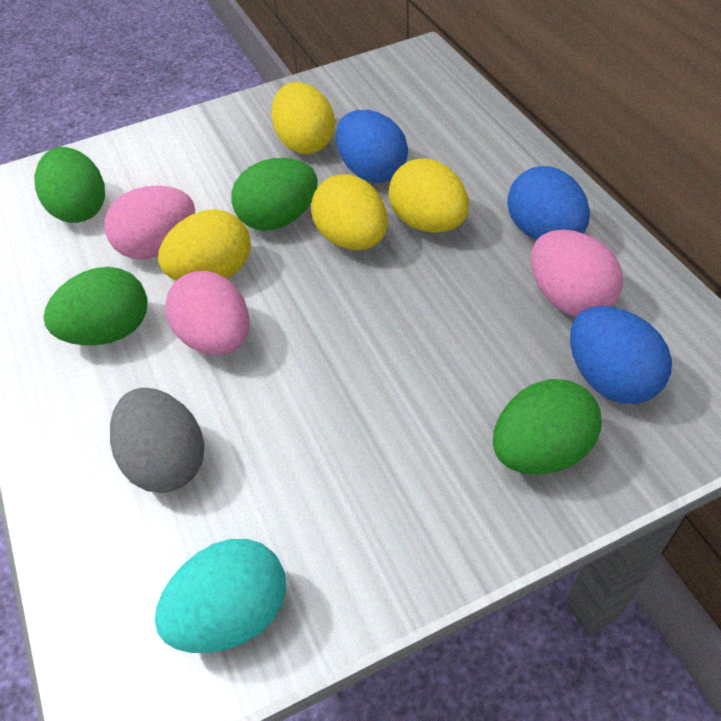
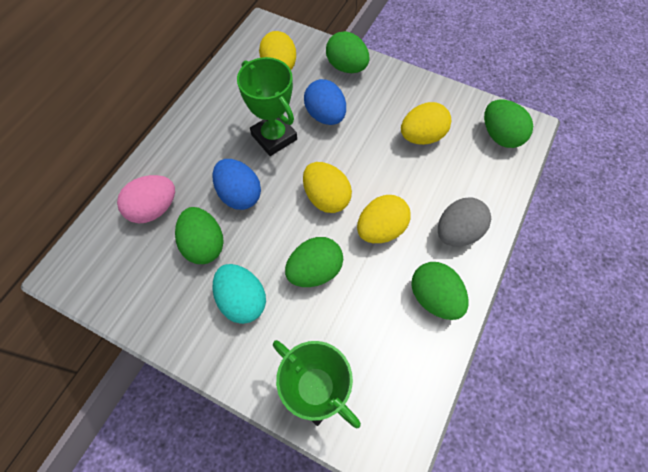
blue egg: [336,110,408,183] [507,166,590,240] [570,306,672,404] = 3 -> [213,159,261,210] [304,79,346,125] = 2
green egg: [34,147,105,223] [43,267,148,345] [231,158,318,231] [493,379,602,475] = 4 -> [175,207,224,264] [285,237,343,287] [326,31,370,73] [411,262,468,320] [484,100,533,148] = 5
green trophy: none = 0 -> [237,57,297,156] [273,340,361,429] = 2
pink egg: [104,185,195,259] [165,271,249,355] [531,229,623,316] = 3 -> [117,175,175,223] = 1

